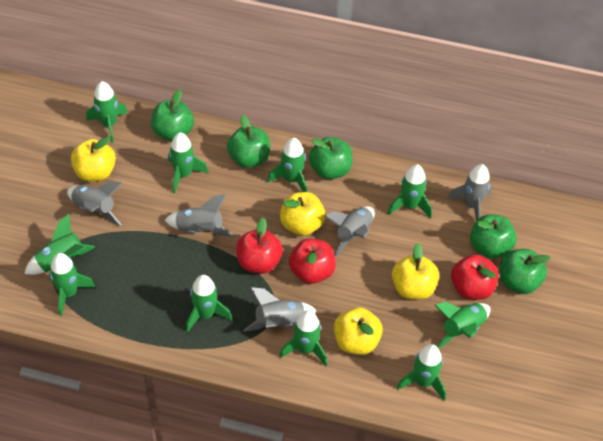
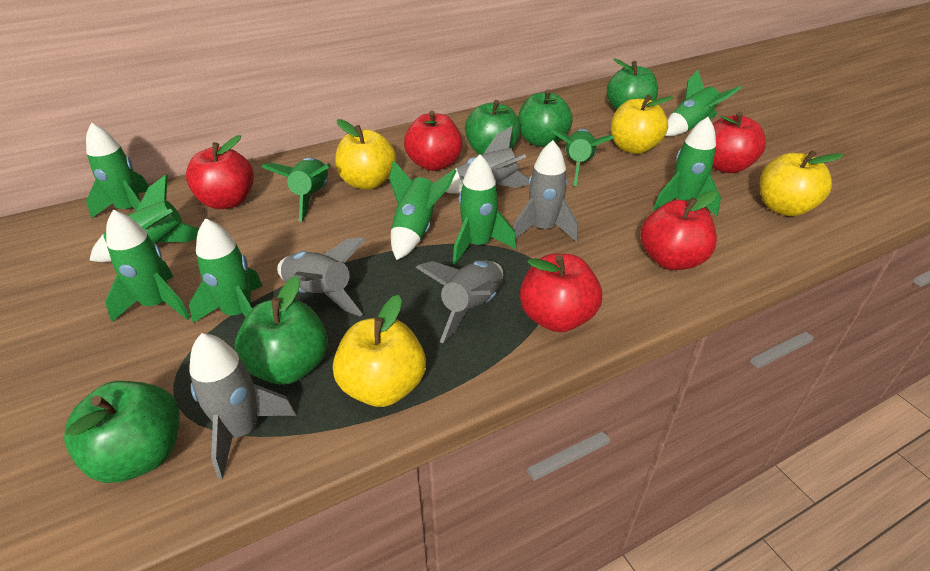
red apple: [236,217,283,274] [289,238,336,284] [451,254,498,300] = 3 -> [186,135,254,209] [404,111,462,171] [520,254,602,332] [640,190,718,270] [712,112,766,173] = 5

